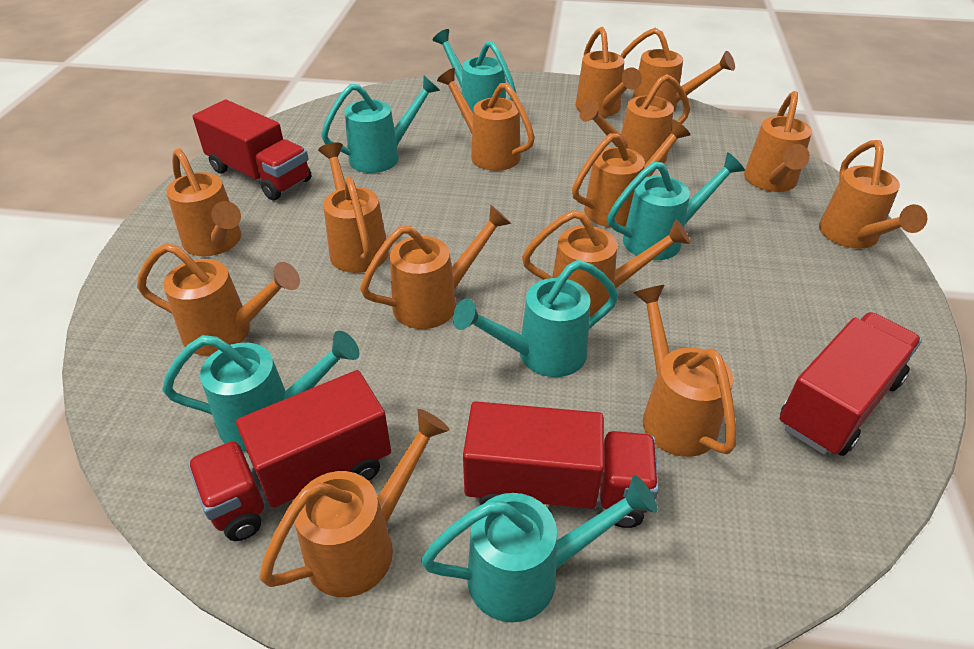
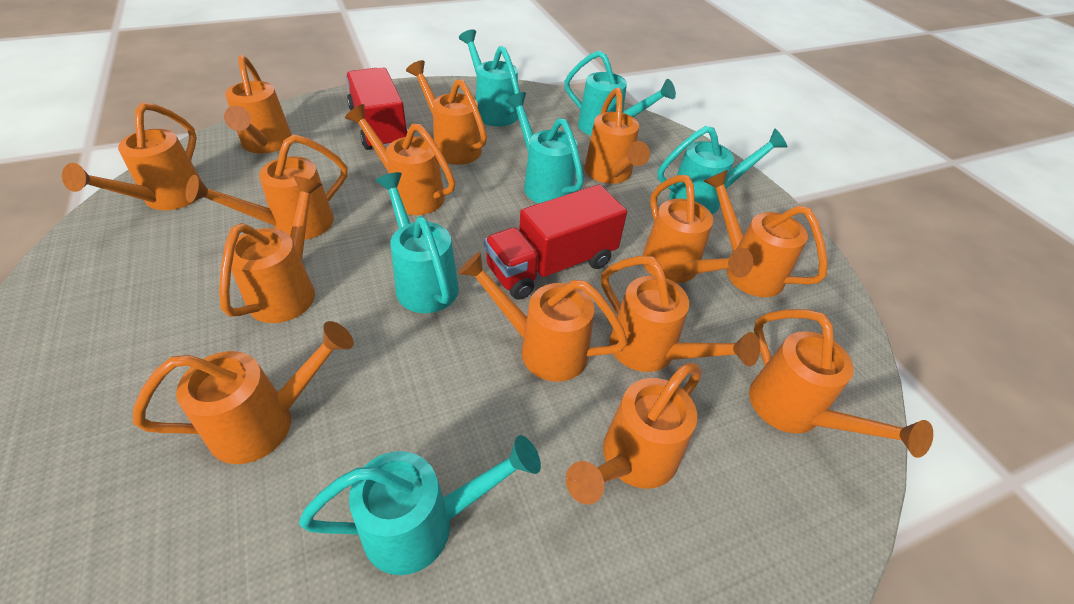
red truck: [188,370,391,541] [193,100,311,201] [463,401,659,528] [780,312,922,456] = 4 -> [346,67,408,150] [484,185,627,300] = 2

